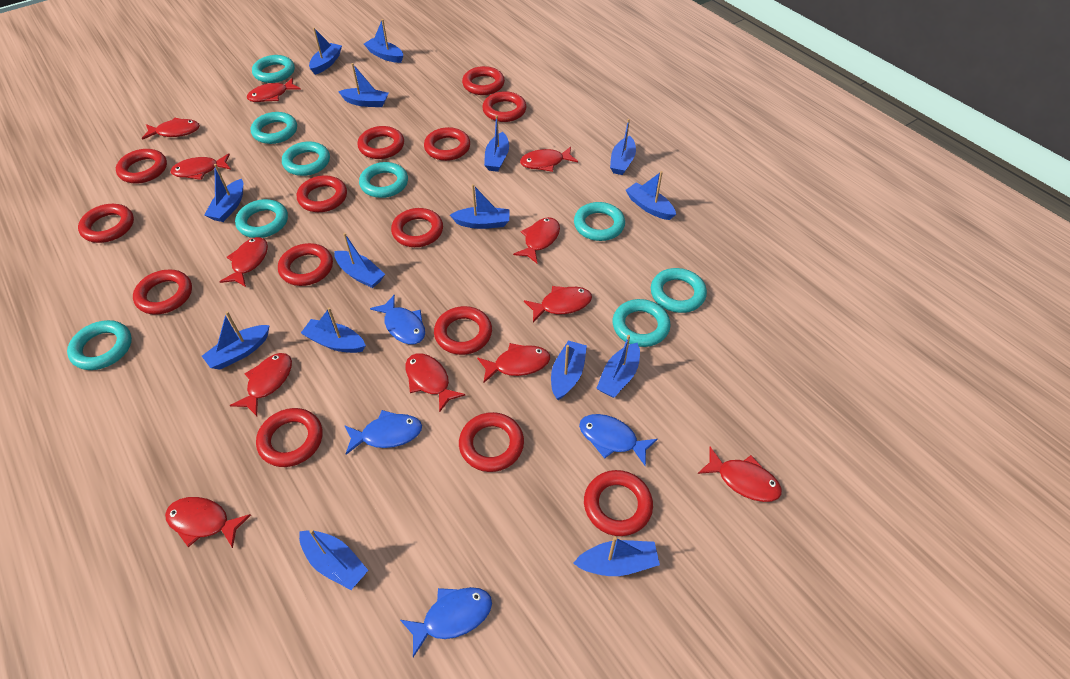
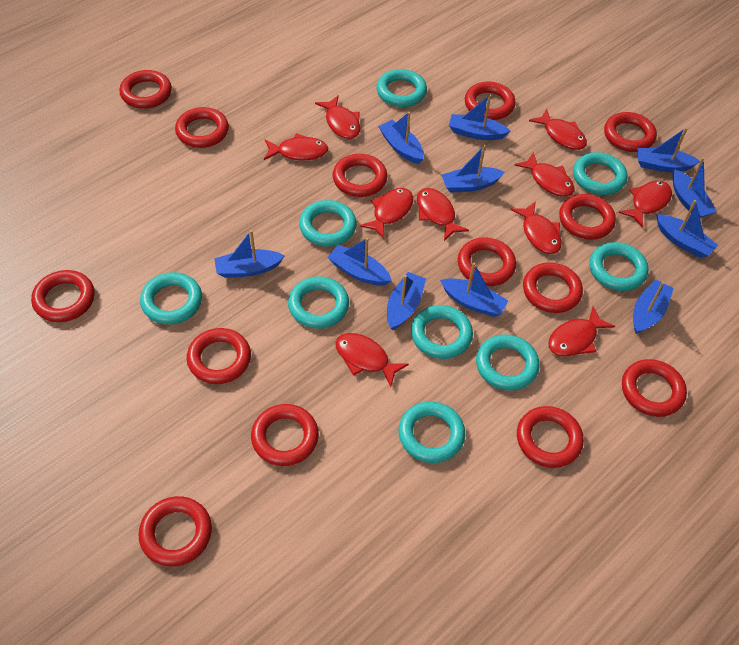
blue boat: [202,311,270,369] [204,164,243,222] [299,529,368,590] [301,308,366,353] [309,28,342,75] [334,233,385,288] [338,63,389,107] [364,19,403,63] [450,184,510,229] [484,115,509,172] [551,341,587,400] [573,536,660,576] [596,335,640,398] [610,119,636,175] [626,171,676,220] = 15 -> [214,230,284,278] [327,238,392,286] [378,112,424,164] [387,272,426,330] [440,263,508,317] [442,145,505,193] [449,95,510,140] [633,279,674,334] [637,127,700,172] [656,200,718,258] [672,158,717,218] = 11
blue fish: [344,410,422,455] [370,295,425,344] [400,587,492,657] [579,414,658,466] = 4 -> none = 0
red fish: [142,118,200,140] [165,497,251,548] [170,153,231,180] [219,237,268,287] [230,353,292,416] [247,78,301,102] [405,353,465,412] [477,343,550,383] [513,217,560,263] [520,147,578,172] [524,286,592,322] [698,447,782,502] = 12 -> [264,133,329,161] [315,95,360,139] [335,333,409,387] [360,188,413,239] [417,188,469,241] [510,201,562,254] [514,152,575,197] [529,109,587,150] [548,307,615,357] [619,181,672,228] = 10

